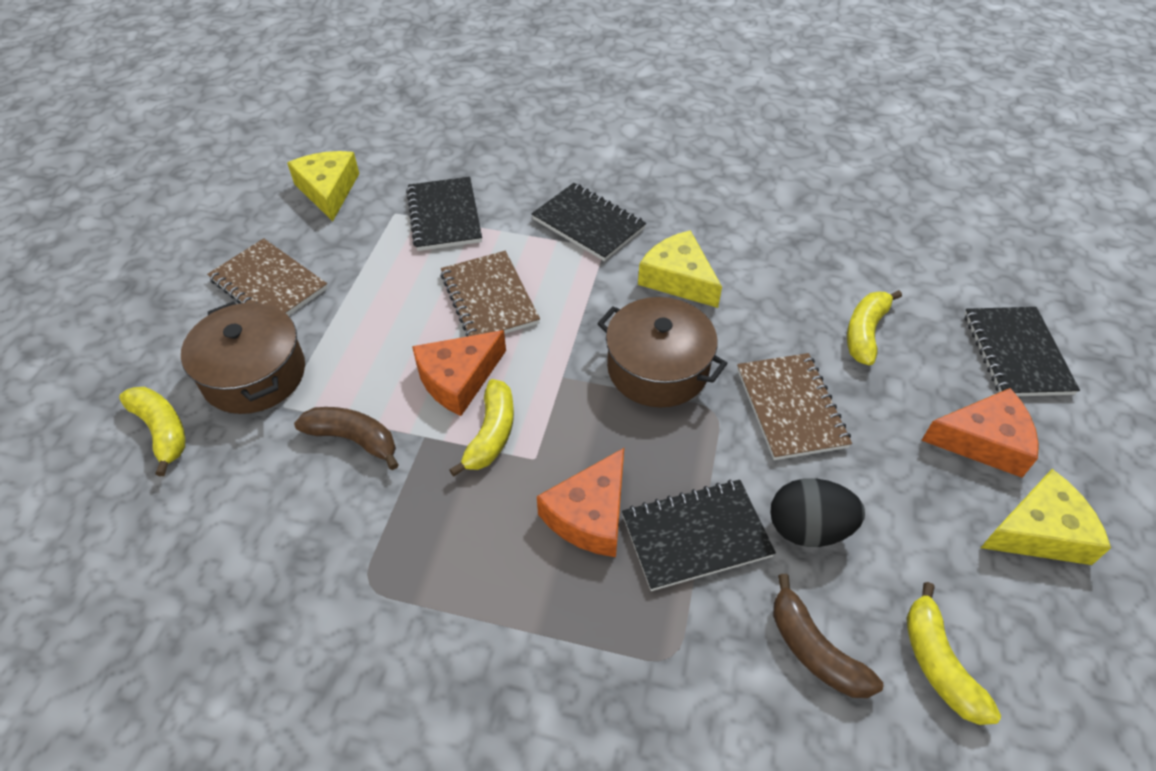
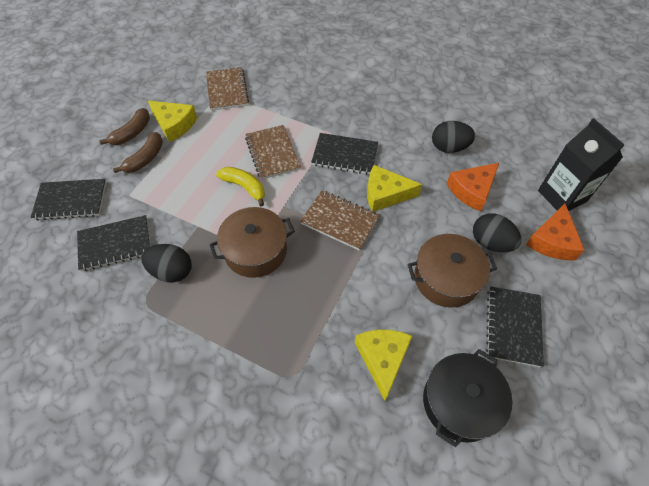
black carton: none = 0 -> [538,118,625,211] = 1
black egg: [770,478,865,547] = 1 -> [141,244,192,283] [432,121,475,153] [473,213,522,252] = 3
black pot: none = 0 -> [423,349,512,447] = 1
orange cheese: [412,330,506,416] [537,448,624,557] [921,388,1039,478] = 3 -> [447,163,499,212] [526,204,585,260] = 2
yellow banana: [119,387,185,476] [449,379,514,477] [847,290,902,366] [906,582,1001,725] = 4 -> [216,167,265,206] = 1

